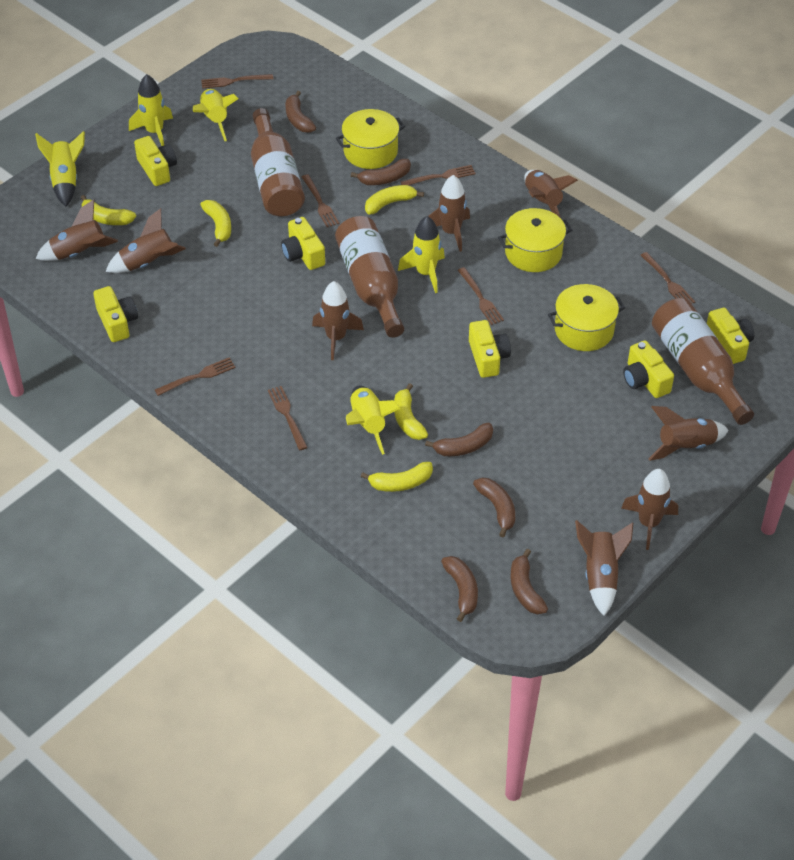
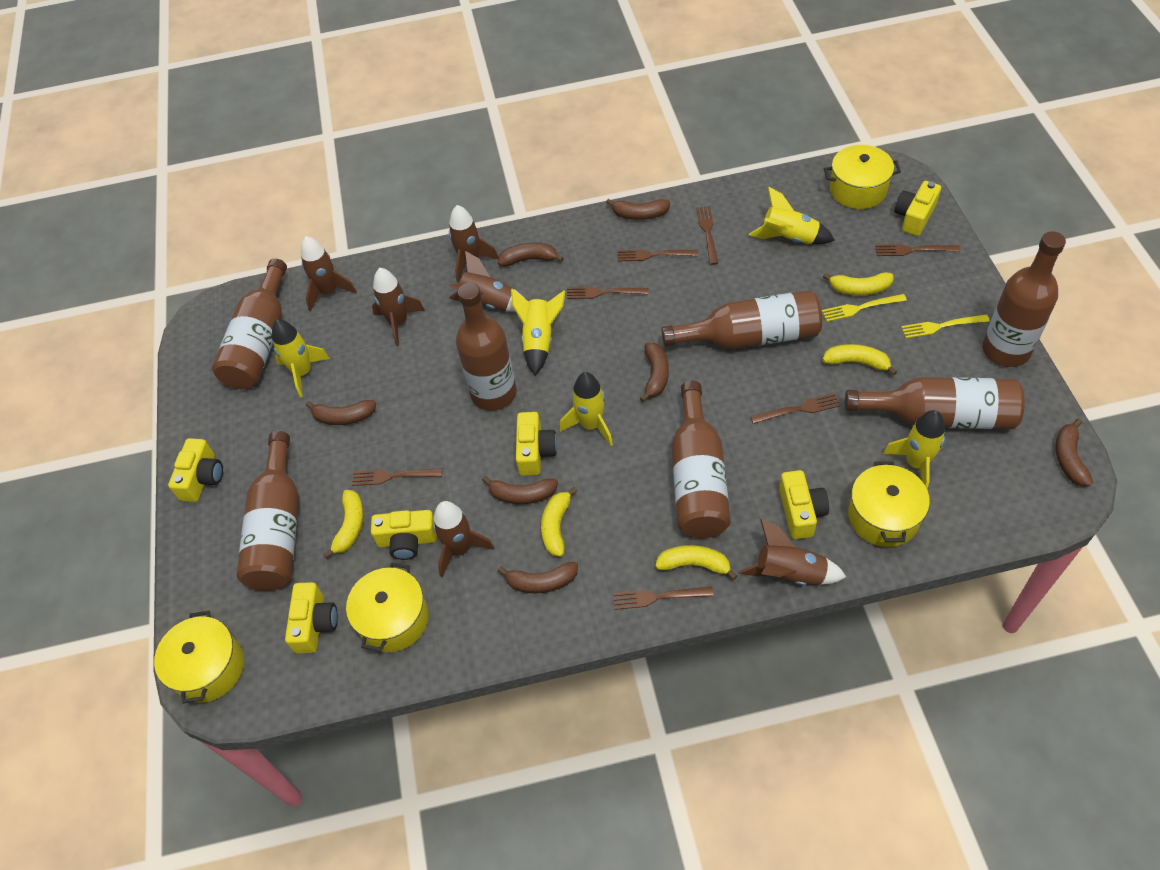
brown banana: [286,91,316,133] [351,159,411,185] [425,423,493,456] [441,556,478,622] [473,478,515,537] [510,549,548,614] = 6 -> [306,400,376,425] [482,476,558,504] [497,562,578,593] [498,243,564,266] [606,199,670,220] [640,343,669,402] [1056,419,1093,486] = 7
brown bottle: [251,108,305,216] [335,216,404,338] [652,298,754,425] = 3 -> [212,258,287,389] [237,431,299,591] [456,283,517,411] [661,290,822,349] [671,381,730,538] [845,377,1025,429] [982,231,1066,367] = 7
brown rocket: [36,199,118,261] [105,208,186,273] [312,281,364,360] [428,175,470,252] [524,170,578,218] [575,520,633,616] [621,469,678,550] [648,406,729,461] = 8 -> [301,236,357,311] [372,268,425,346] [433,501,494,578] [448,251,524,312] [449,205,498,283] [740,519,846,585] = 6
yellow fork: none = 0 -> [822,294,907,322] [901,314,990,338] = 2
yellow pot: [336,109,405,169] [498,208,572,272] [548,284,625,351] = 3 -> [154,611,244,704] [346,562,429,652] [824,145,901,209] [848,461,930,547] = 4

